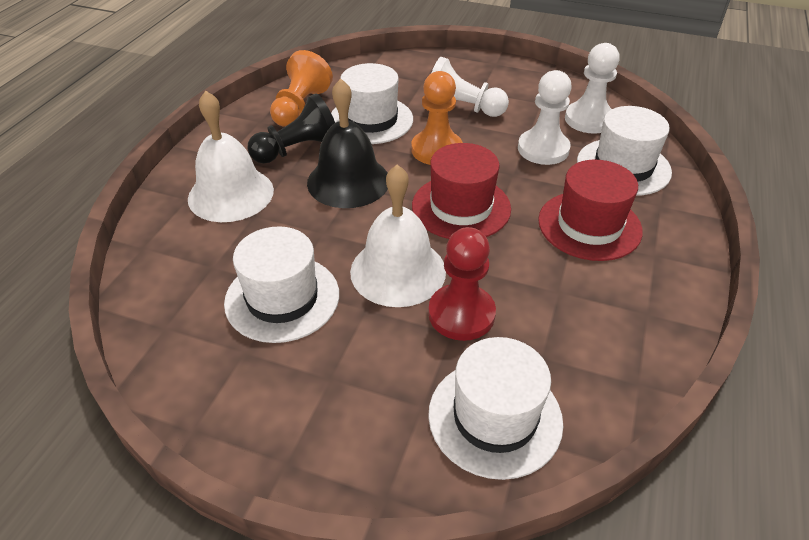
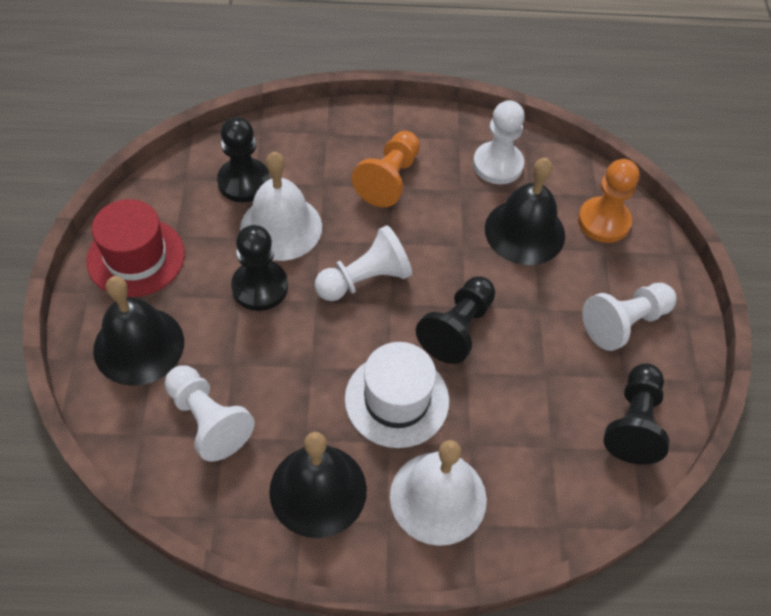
black bell: [307,78,388,208] = 1 -> [93,276,184,386] [269,432,367,538] [485,158,565,265] = 3
black pawn: [247,93,335,164] = 1 -> [217,117,270,202] [231,225,288,311] [416,276,495,364] [604,363,669,465] = 4
red hat: [412,143,511,239] [538,160,643,261] = 2 -> [87,199,185,297] = 1
red pawn: [428,227,496,341] = 1 -> none = 0
white hat: [224,226,339,343] [331,63,413,144] [428,337,563,480] [577,106,672,196] = 4 -> [345,342,449,448] = 1
white pawn: [431,57,509,117] [518,70,572,165] [565,43,620,134] = 3 -> [165,365,255,462] [315,225,412,301] [473,100,525,184] [582,283,677,351] = 4

